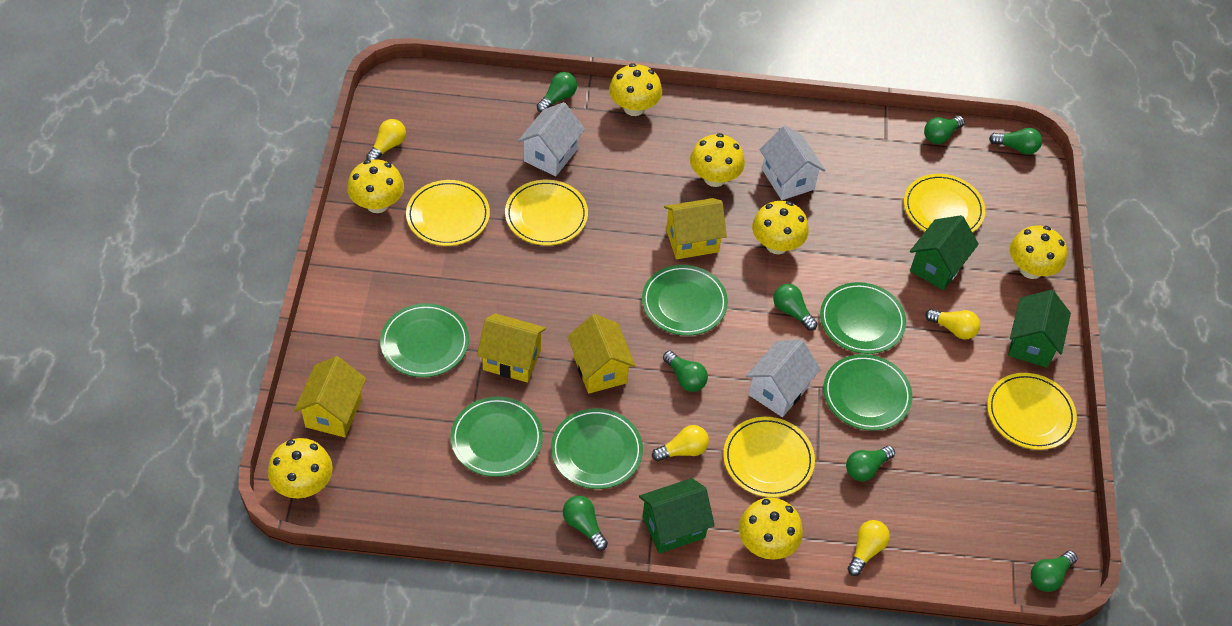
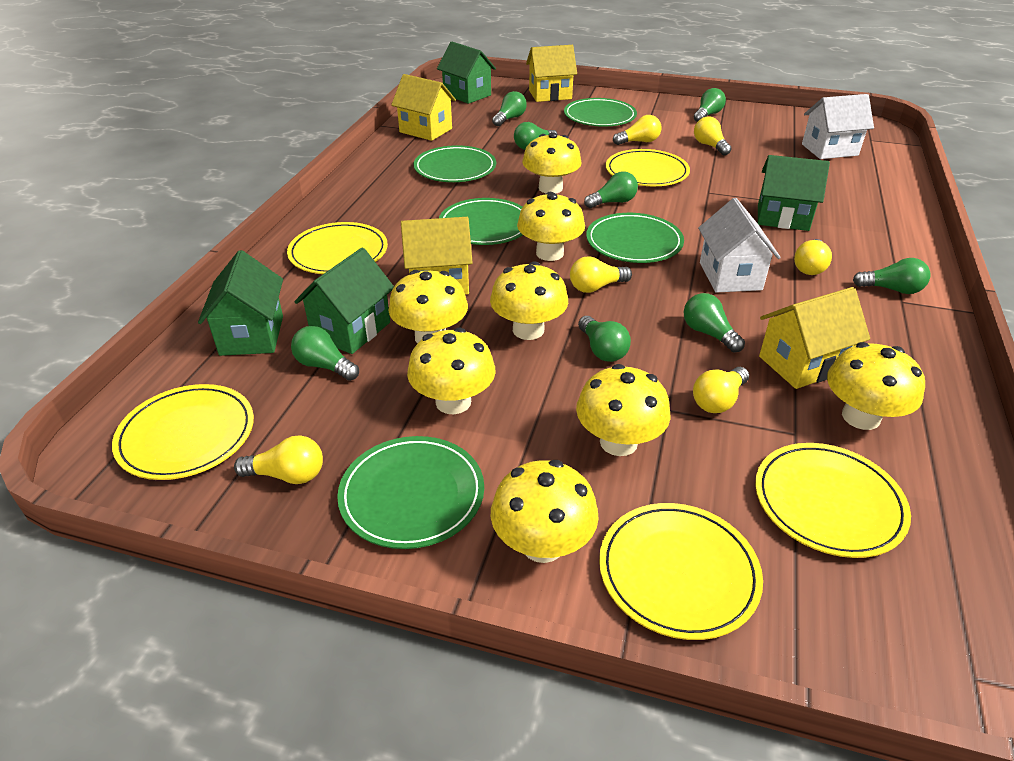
green house: [639,478,715,554] [910,215,979,290] [1008,290,1071,368] = 3 -> [198,250,283,356] [295,248,394,354] [437,42,496,104] [758,155,830,231] = 4
green plate: [380,303,469,377] [451,397,543,477] [551,408,643,489] [642,265,728,336] [820,282,906,354] [823,354,912,431] = 6 -> [337,436,484,549] [414,145,496,182] [439,198,523,245] [564,98,637,127] [586,213,684,263] = 5
white house: [518,102,585,176] [746,339,821,417] [759,126,825,200] = 3 -> [698,198,781,293] [802,94,874,159] = 2
yellow light bulb: [366,119,406,160] [652,425,709,461] [848,520,890,576] [925,309,980,339] = 4 -> [234,436,323,484] [570,256,632,293] [613,115,661,145] [693,367,749,413] [694,117,732,155] [794,239,832,275] = 6
yellow mushroom: [268,438,333,498] [347,159,404,213] [609,63,662,116] [690,133,745,187] [738,498,803,560] [752,201,809,254] [1010,226,1067,279] = 7 -> [388,270,468,344] [407,328,495,414] [490,262,568,340] [491,460,599,563] [517,192,585,261] [522,132,581,193] [576,364,670,456] [827,342,925,430] = 8

